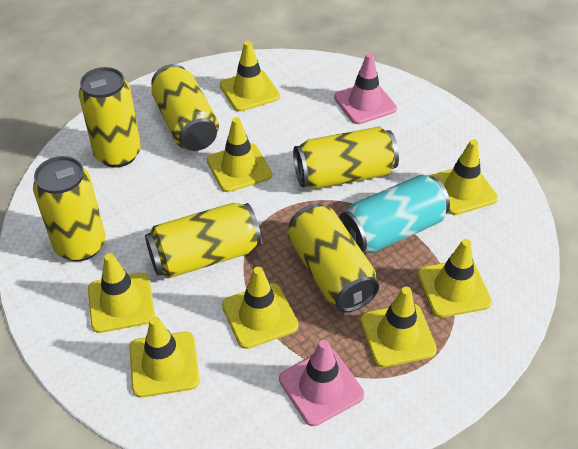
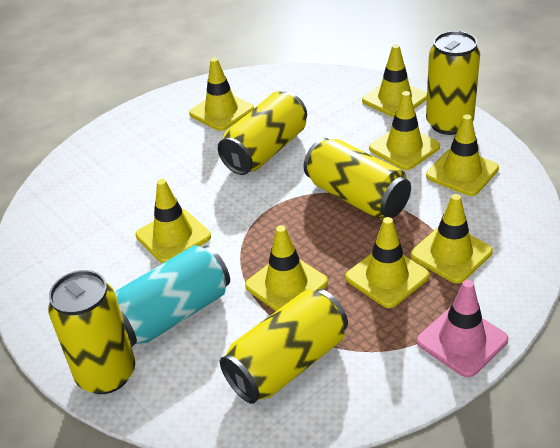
pink traffic cone: [279,340,364,426] [334,53,397,124] = 2 -> [417,280,508,378] = 1
yellow can: [33,156,105,262] [79,67,141,168] [145,203,261,278] [151,64,219,151] [288,204,379,312] [293,127,399,189] = 6 -> [48,270,135,394] [218,91,307,175] [220,289,348,404] [304,138,411,219] [426,31,480,135] = 5

